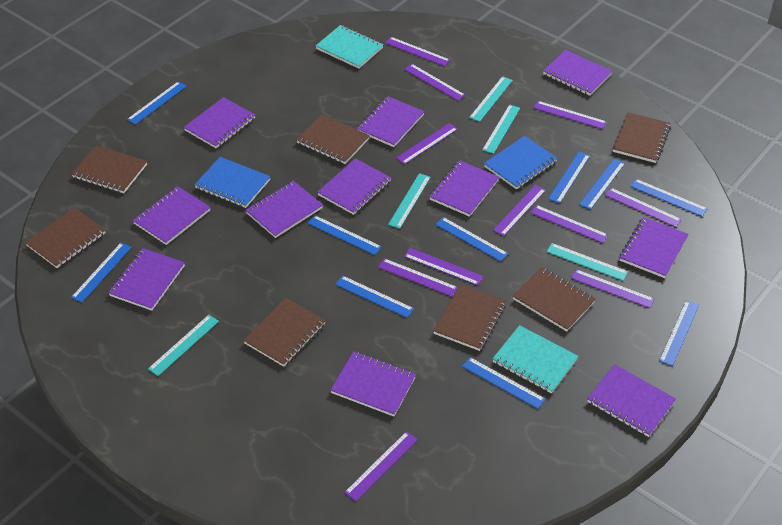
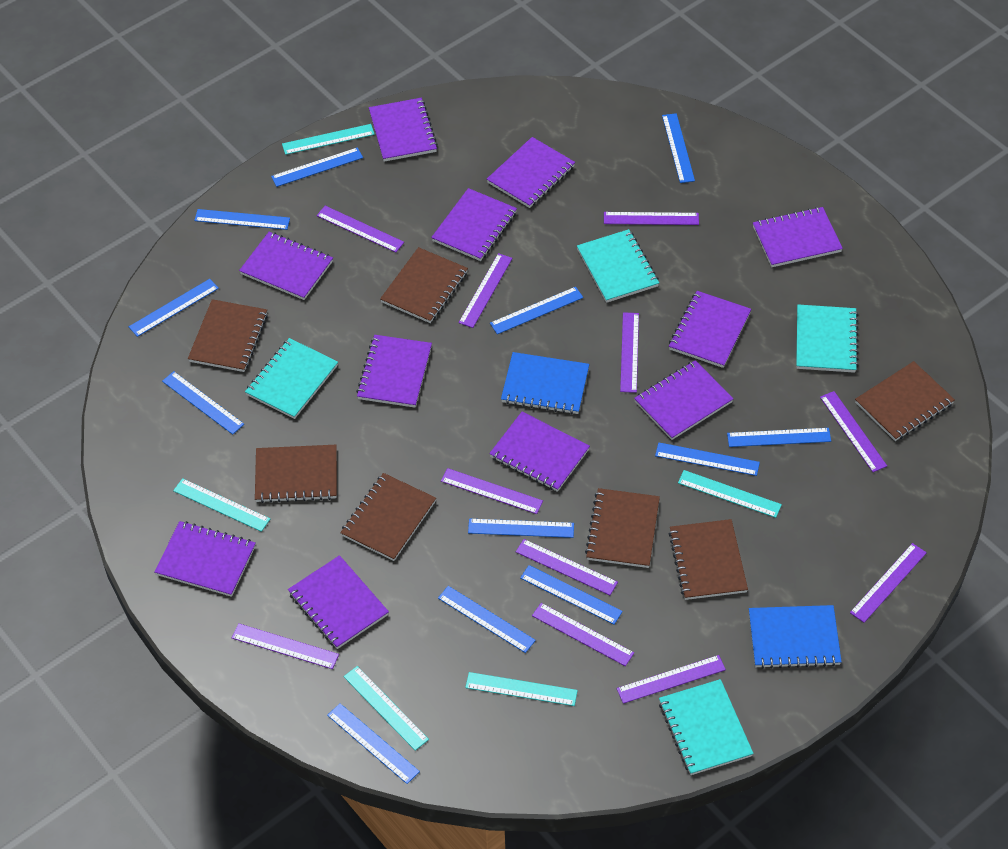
blue ruler: [71,243,132,302] [127,81,187,125] [308,215,382,255] [335,275,414,318] [435,217,508,262] [462,357,545,409] [548,152,590,203] [579,159,625,210] [630,179,708,217] [659,300,699,366] = 10 -> [129,279,219,337] [162,371,244,434] [194,209,290,230] [271,147,363,187] [327,703,420,784] [438,586,536,653] [468,519,574,538] [490,287,583,334] [520,565,623,624] [655,442,760,476] [662,113,695,183] [727,428,831,447] = 12
turquoise notebook: [316,25,384,69] [492,325,579,394] = 2 -> [245,338,338,419] [577,229,659,303] [659,679,754,775] [796,305,859,373] = 4

